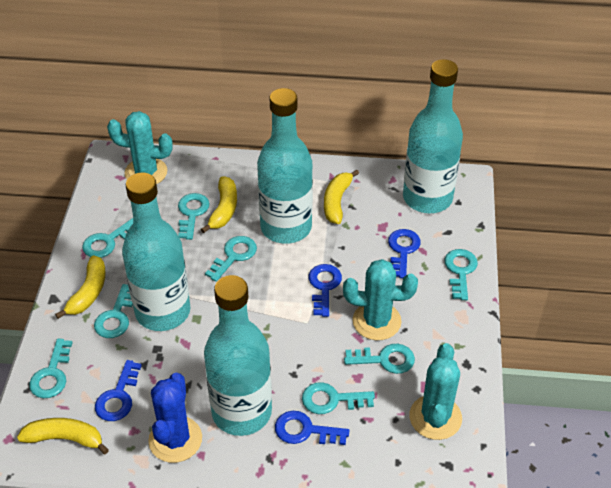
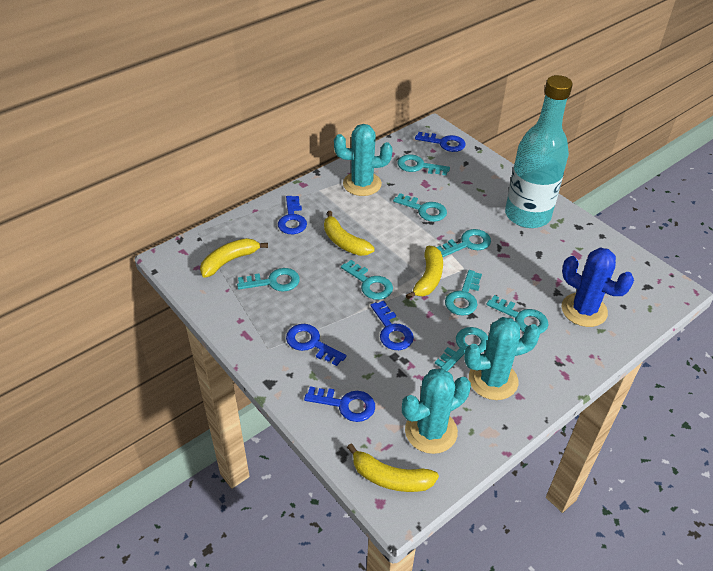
blue key: [95,360,142,421] [275,411,349,445] [309,264,342,317] [388,229,421,278] = 4 -> [278,196,307,234] [286,324,347,366] [304,386,375,422] [370,301,414,350] [415,132,465,152] = 5
turquoise bottle: [122,172,191,331] [204,275,272,436] [257,88,313,244] [403,59,463,213] = 4 -> [505,75,573,228] = 1

